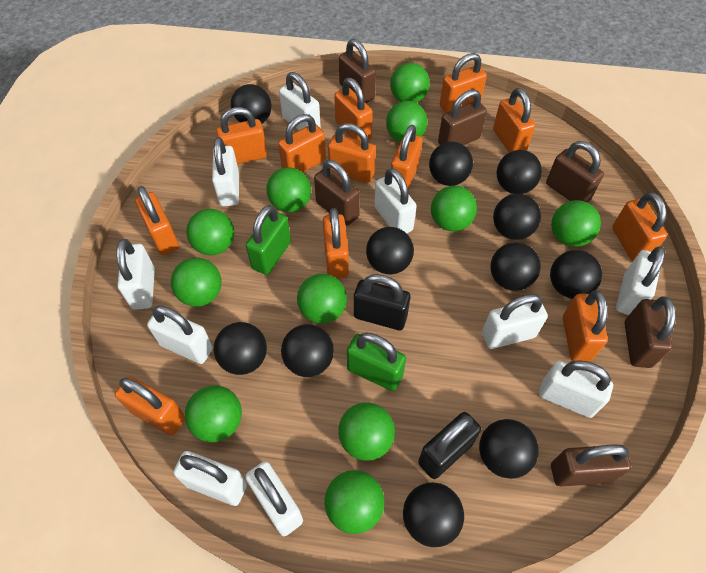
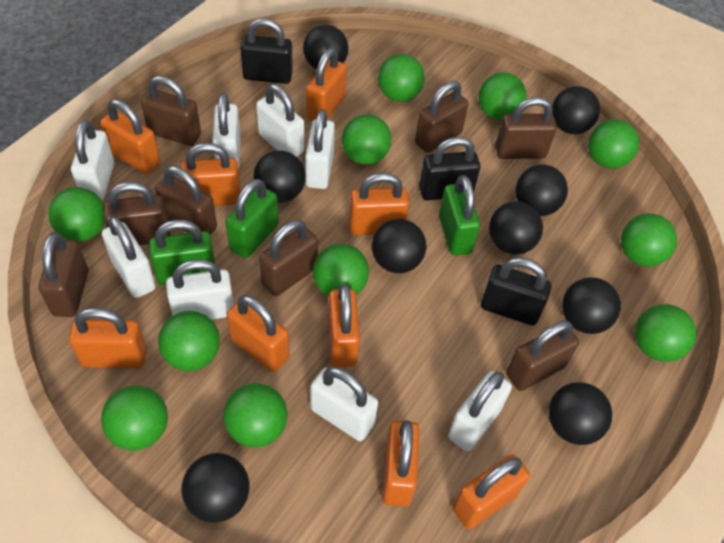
black ball: [214,322,267,375] [231,84,271,124] [281,324,334,377] [366,227,414,275] [403,482,464,547] [429,142,473,186] [479,419,539,479] [490,242,541,291] [493,194,541,240] [496,150,542,194] [550,250,602,299] = 11 -> [181,453,249,523] [254,150,306,203] [303,25,349,70] [372,219,426,273] [489,201,543,255] [515,164,568,216] [548,382,612,445] [552,86,600,134] [562,277,621,334] = 9
black padlock: [354,274,410,330] [418,412,481,479] = 2 -> [240,18,293,84] [419,137,480,201] [481,257,552,326] = 3
brown padlock: [314,160,360,226] [339,39,376,103] [438,90,487,145] [546,141,604,203] [551,445,631,487] [624,296,676,368] = 6 -> [39,233,88,317] [103,182,171,245] [141,76,201,146] [155,166,217,235] [259,220,318,296] [415,81,469,153] [495,97,557,159] [506,321,579,391] = 8
green padlock: [246,205,291,275] [347,333,406,391] = 2 -> [149,220,215,285] [225,179,279,258] [439,175,480,256] = 3
orange padlock: [115,376,185,435] [135,186,179,255] [216,107,267,164] [278,114,326,172] [323,208,349,278] [328,123,376,183] [334,78,373,141] [391,125,423,190] [440,53,487,113] [493,88,535,152] [563,290,608,361] [612,192,667,262] = 12 -> [69,308,147,368] [100,99,160,174] [180,143,241,206] [227,295,289,372] [306,48,347,121] [328,284,360,367] [349,173,409,235] [382,420,419,507] [453,454,530,529] = 9
white padlock: [116,239,155,310] [147,305,213,364] [173,451,247,506] [212,137,239,206] [245,461,303,536] [279,72,321,130] [374,168,417,233] [482,294,548,349] [539,360,613,418] [616,246,665,315] = 10 -> [71,120,114,200] [102,216,156,298] [166,259,234,320] [212,93,241,170] [256,84,305,157] [305,109,335,189] [310,367,378,441] [448,371,512,451] = 8

